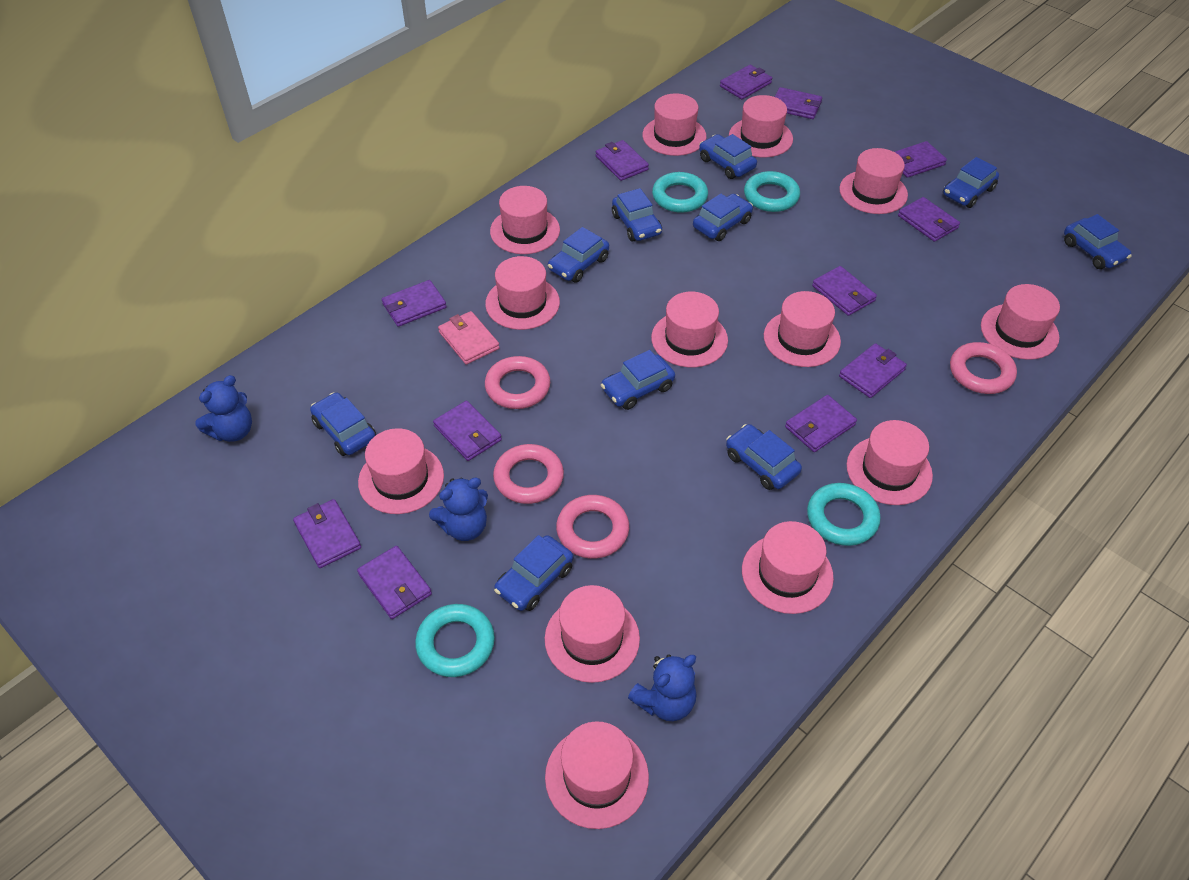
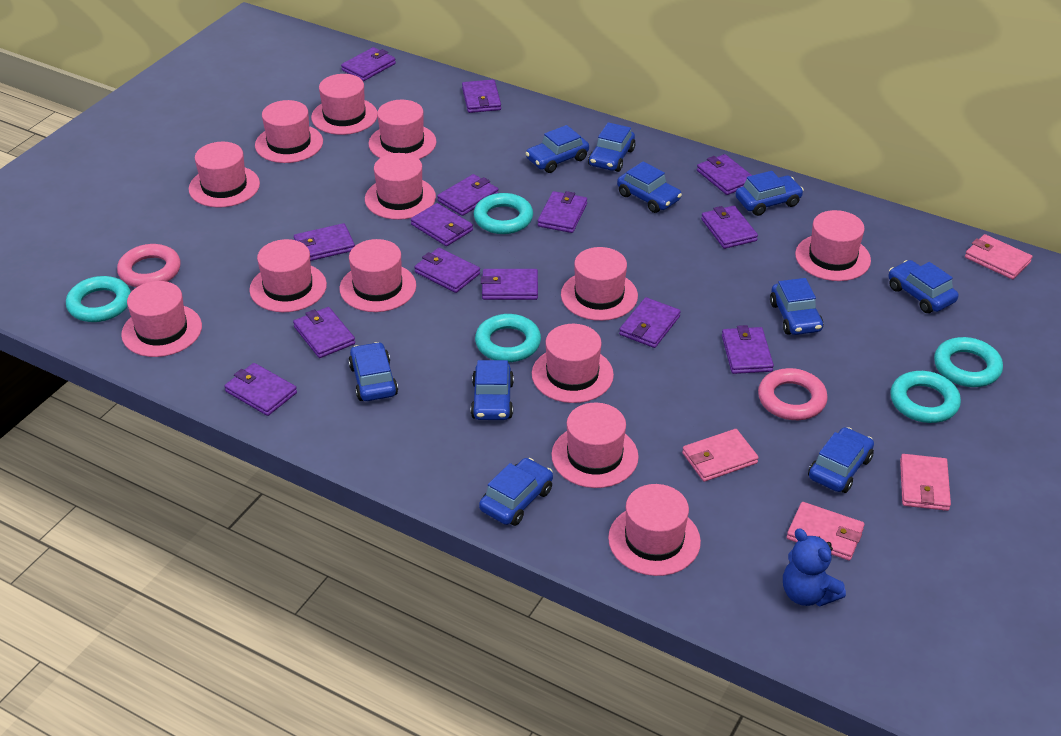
blue teddy bear: [195,375,252,442] [429,477,488,541] [628,654,696,721] = 3 -> [783,528,846,606] = 1
pink ring: [485,356,550,409] [493,444,564,504] [556,495,629,559] [950,342,1017,394] = 4 -> [117,244,181,287] [758,368,828,420] = 2
pink wallet: [438,311,500,365] = 1 -> [682,429,759,482] [787,502,864,561] [900,454,951,511] [965,234,1033,279] = 4
purple wallet: [293,499,361,568] [357,546,432,619] [382,280,447,327] [433,401,502,461] [595,140,649,181] [720,65,772,99] [775,87,822,119] [785,395,857,452] [812,266,877,316] [839,343,907,398] [895,141,947,178] [898,197,960,242] = 12 -> [224,363,297,416] [293,307,355,358] [294,223,355,261] [341,47,396,81] [411,203,473,246] [414,248,480,293] [437,174,498,216] [462,80,501,113] [481,269,538,300] [538,191,587,233] [619,297,681,348] [697,154,752,195] [701,206,758,249] [722,325,774,374] = 14
turquoise ring: [415,604,495,677] [652,172,708,213] [744,171,800,212] [807,483,881,546] = 4 -> [66,276,131,322] [474,193,533,234] [475,314,541,362] [890,371,961,423] [934,337,1003,387] = 5

